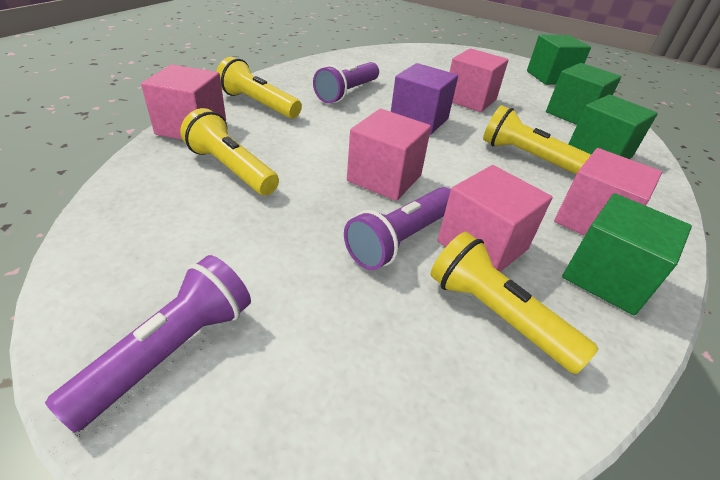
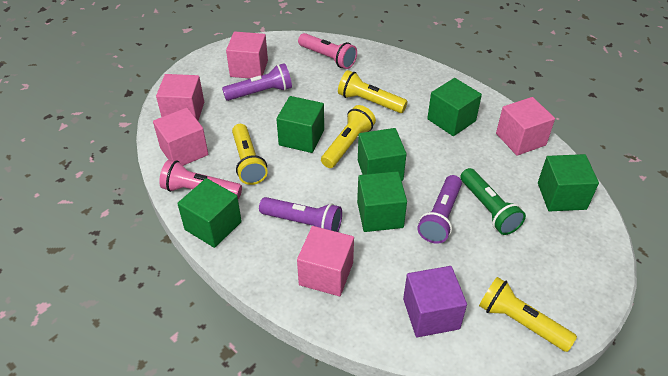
green cube: [527,35,591,85] [546,63,621,125] [562,193,692,315] [569,94,658,159] = 4 -> [177,178,242,248] [276,96,324,153] [357,171,407,232] [358,128,406,181] [427,78,482,136] [538,154,599,211] = 6
green flashlight: none = 0 -> [461,168,526,235] = 1
pink flashlight: none = 0 -> [159,160,242,199] [298,33,357,69] = 2

